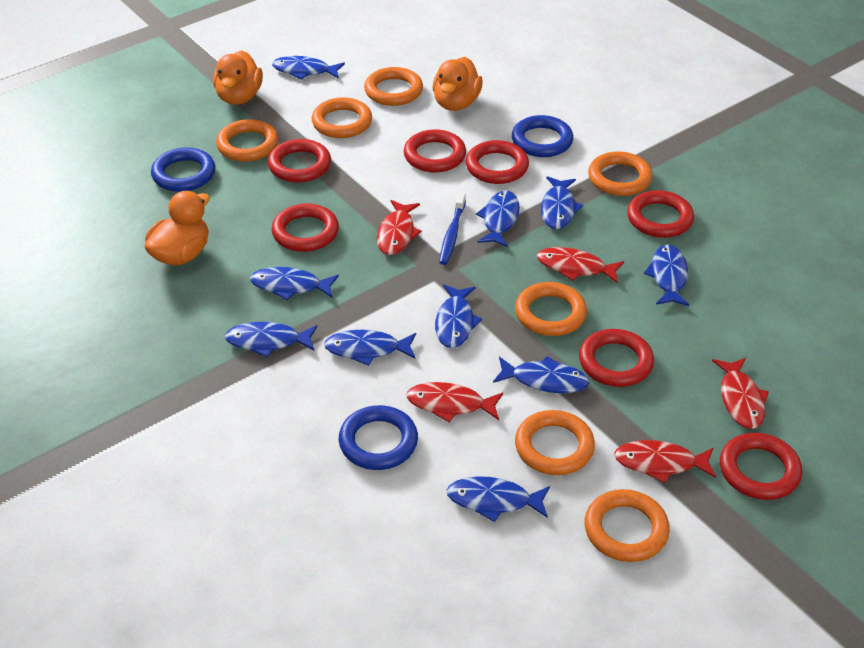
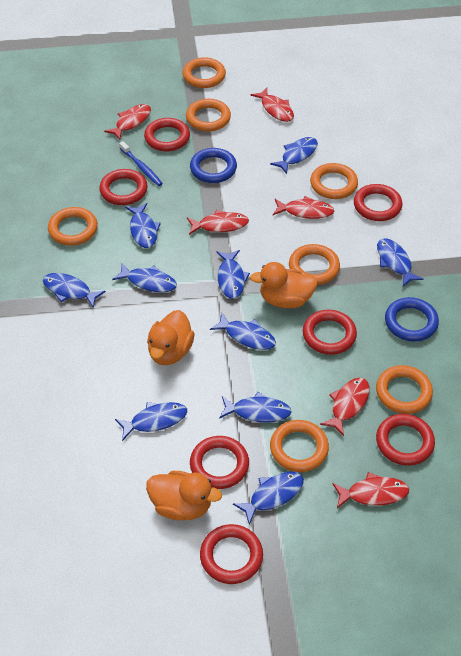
blue ring: [151,147,215,192] [339,405,418,470] [512,115,573,157] = 3 -> [190,148,237,183] [385,297,439,342] = 2
red fish: [377,200,422,255] [406,382,503,422] [537,247,624,283] [614,440,716,483] [712,358,769,429] = 5 -> [104,104,151,140] [187,210,249,235] [251,88,294,122] [273,196,334,219] [320,378,370,436] [332,472,409,508] = 6

